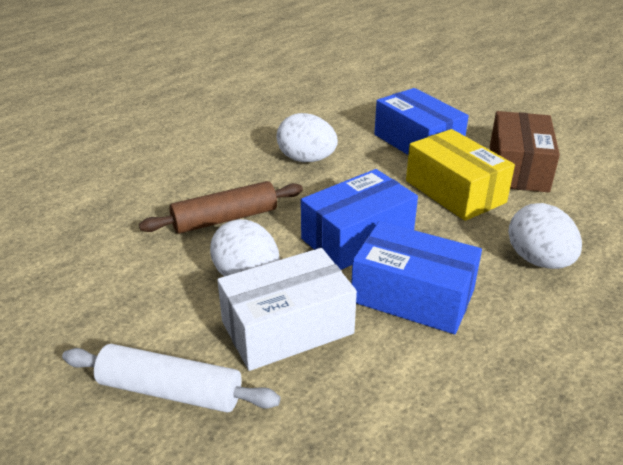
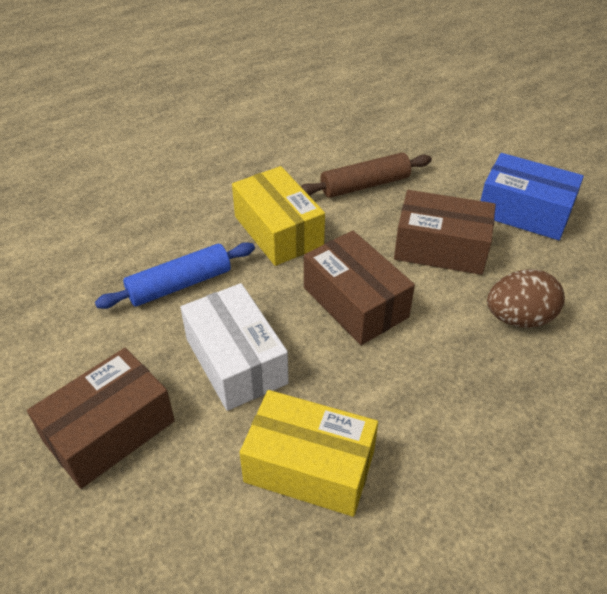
blue box: [301,169,418,270] [351,221,482,334] [374,88,469,155] = 3 -> [480,153,584,240] = 1
blue rolling pin: none = 0 -> [95,242,255,309] = 1
brown box: [490,111,560,193] = 1 -> [27,348,175,489] [304,231,415,345] [394,190,496,275] = 3
brown egg: none = 0 -> [487,269,565,328] = 1
white egg: [210,219,280,276] [277,113,338,162] [508,203,582,269] = 3 -> none = 0
white rolling pin: [62,344,280,413] = 1 -> none = 0
yellow box: [406,129,515,221] = 1 -> [232,166,325,266] [240,390,378,517] = 2

